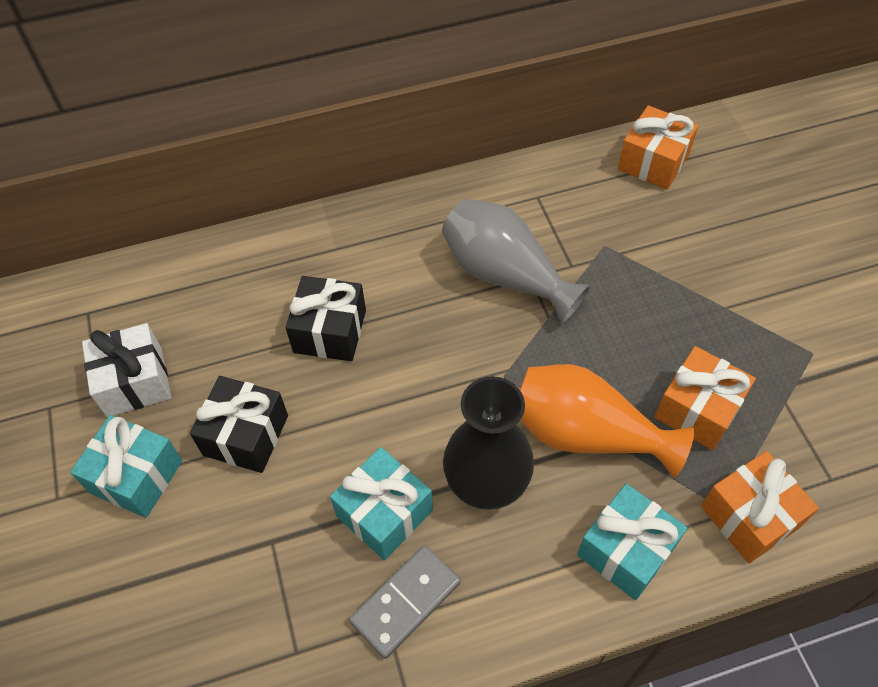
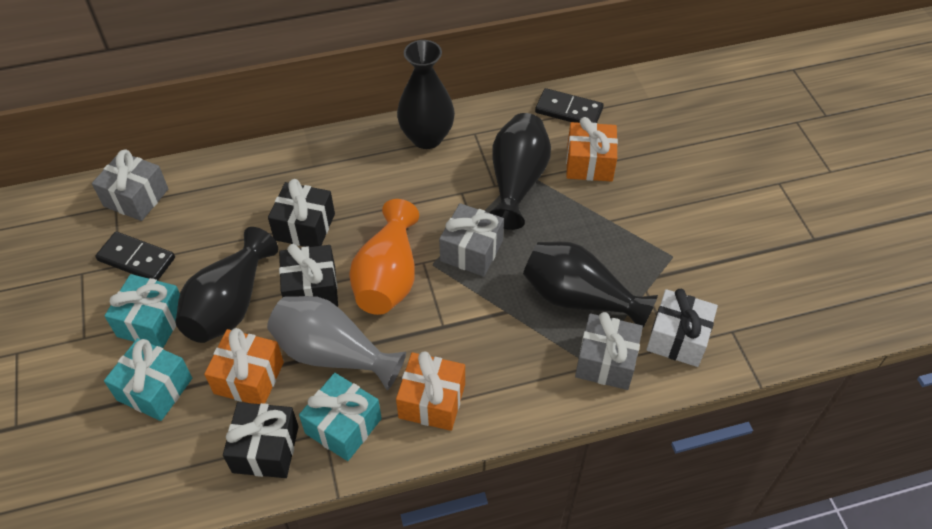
black domino: none = 0 -> [96,232,175,281] [535,88,604,123] = 2
black gift: [190,376,288,473] [285,276,366,361] = 2 -> [223,402,299,478] [268,179,335,247] [279,244,338,307] = 3
black vase: [443,376,534,510] = 1 -> [175,227,278,343] [397,40,455,149] [489,113,551,230] [523,241,658,327] = 4
grey domino: [349,545,461,659] = 1 -> none = 0
grey gift: none = 0 -> [92,149,168,221] [439,203,504,276] [575,312,643,390] = 3

